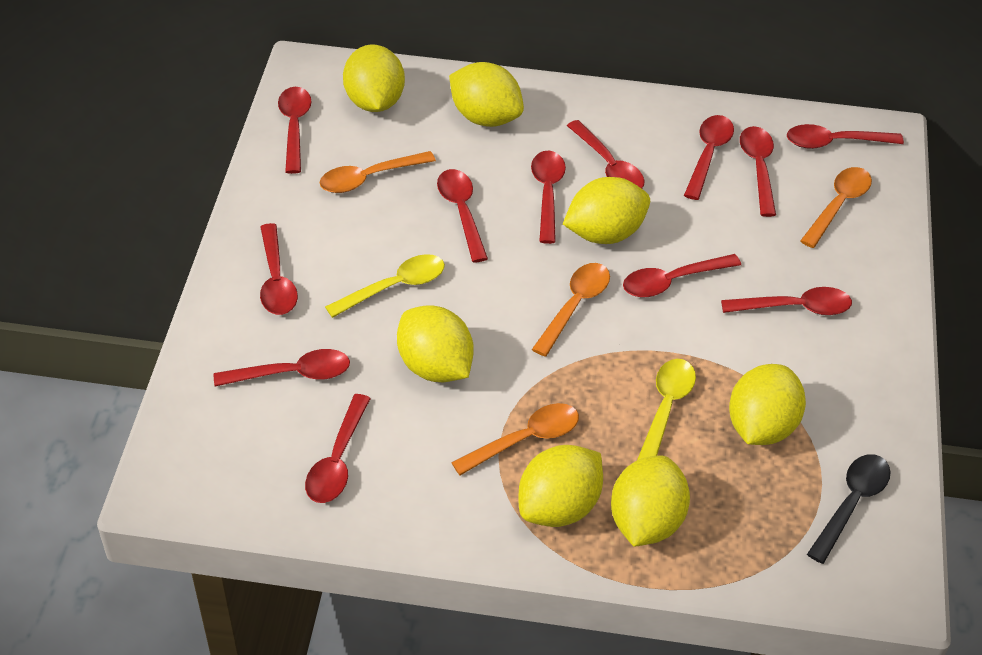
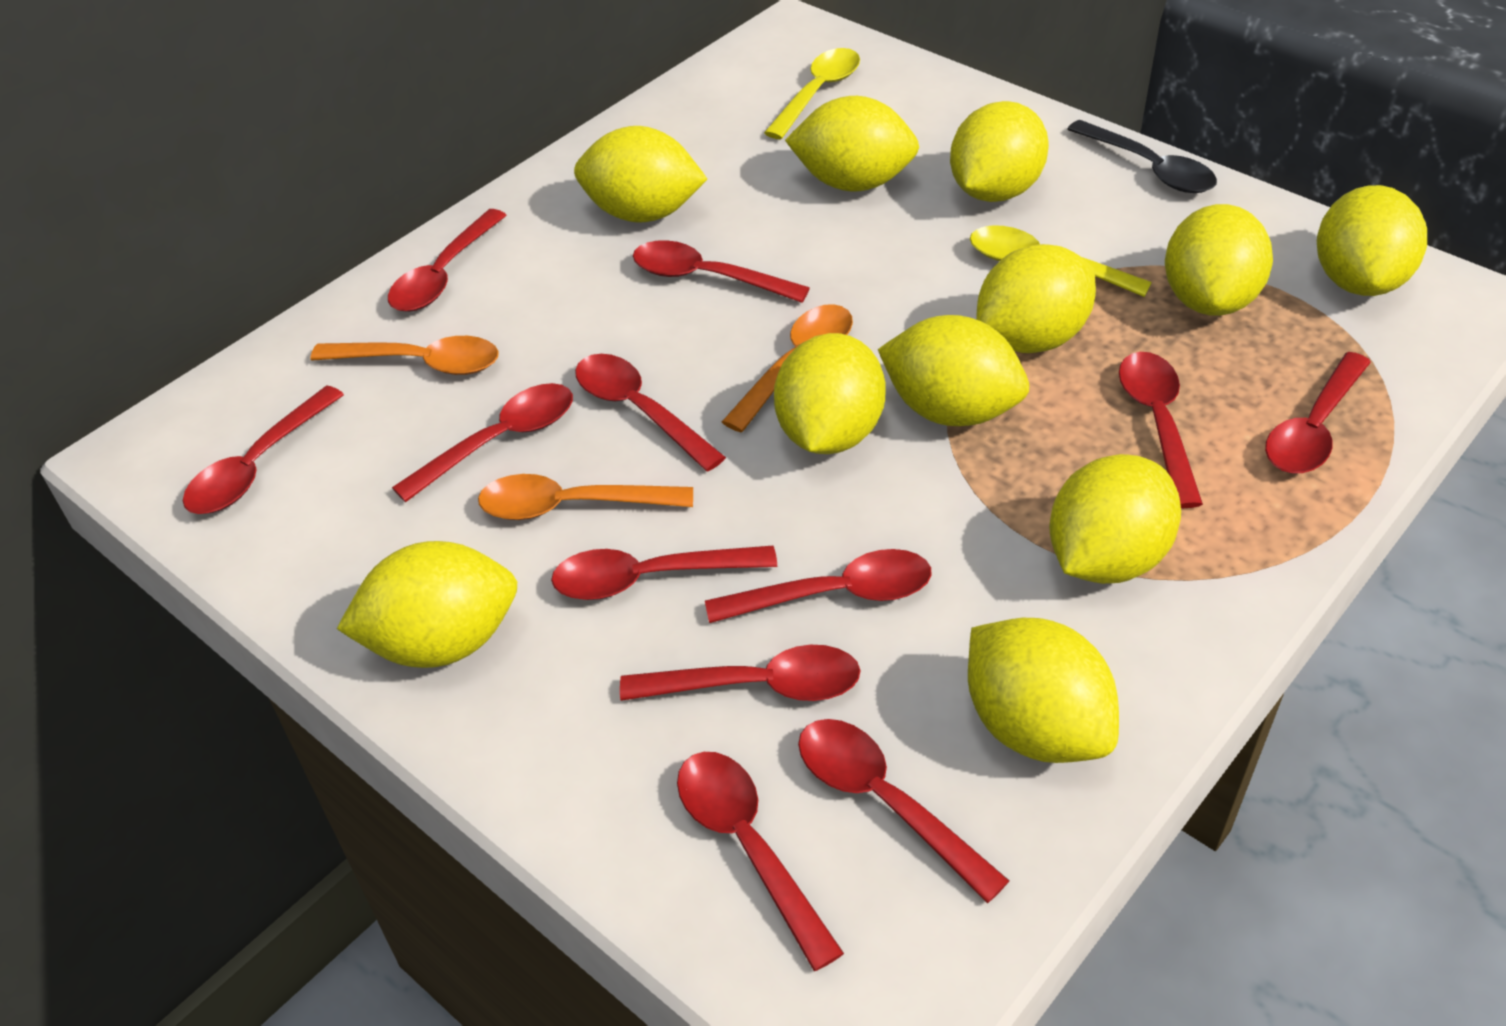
orange spoon: [319,151,436,193] [451,403,579,475] [532,263,610,357] [800,167,872,248] = 4 -> [310,336,499,375] [478,474,693,520] [722,304,853,432] = 3
yellow lemon: [343,44,405,112] [397,305,474,382] [449,62,524,127] [518,445,603,527] [563,177,650,244] [611,456,690,547] [729,364,806,445] = 7 -> [337,541,517,668] [574,126,707,222] [774,333,886,454] [785,96,919,191] [878,315,1029,426] [950,101,1049,202] [968,618,1119,763] [976,244,1096,353] [1049,454,1181,584] [1165,204,1273,316] [1317,185,1427,296] = 11

